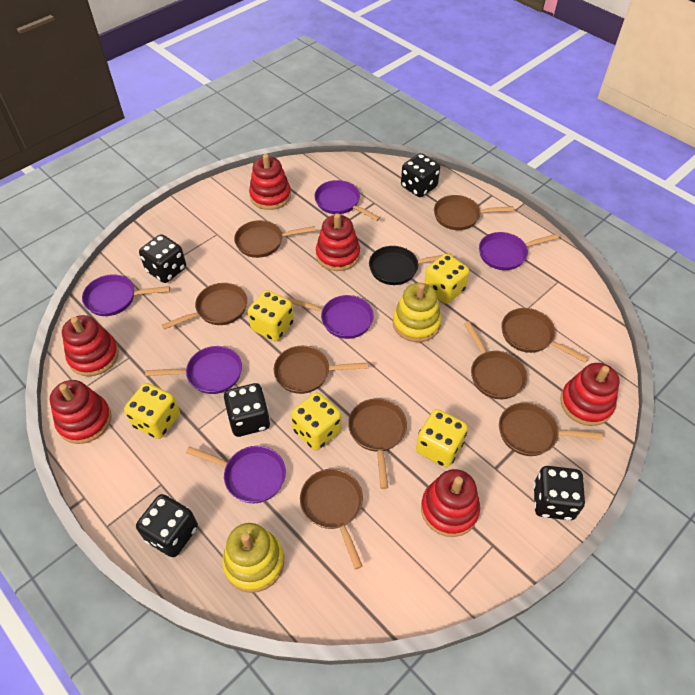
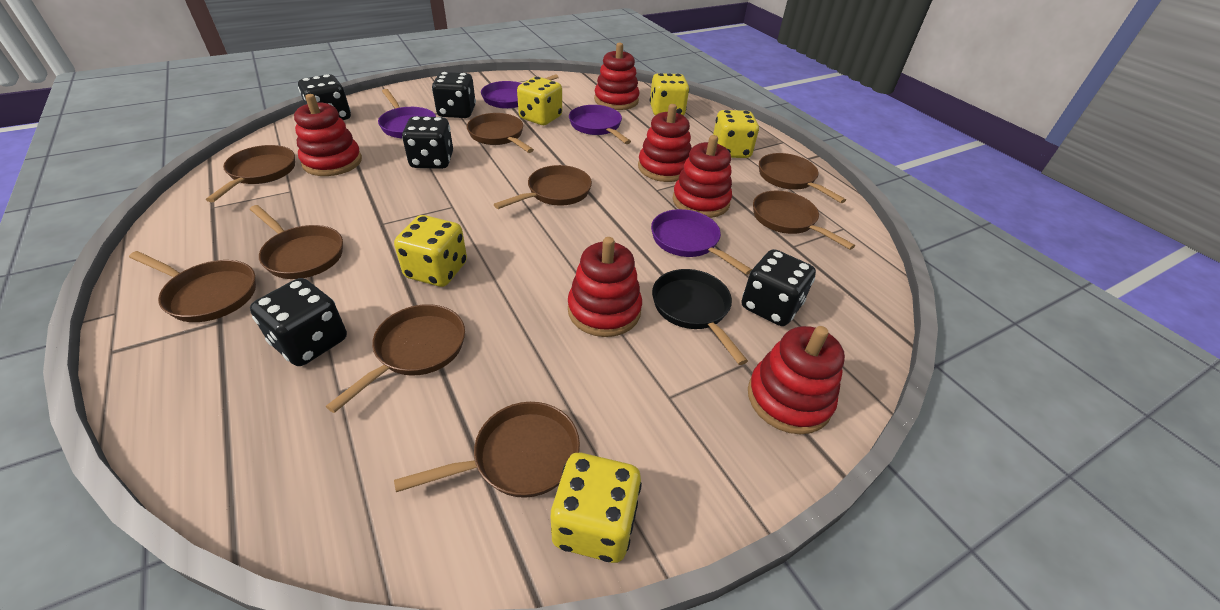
purple pan: [82,274,170,316] [145,346,242,394] [186,446,286,503] [288,295,374,339] [314,180,380,221] [479,232,559,270] = 6 -> [378,89,436,138] [481,74,559,109] [569,105,631,144] [651,209,752,275] = 4
yellow stacking toy: [222,523,284,593] [393,283,441,342] = 2 -> none = 0

